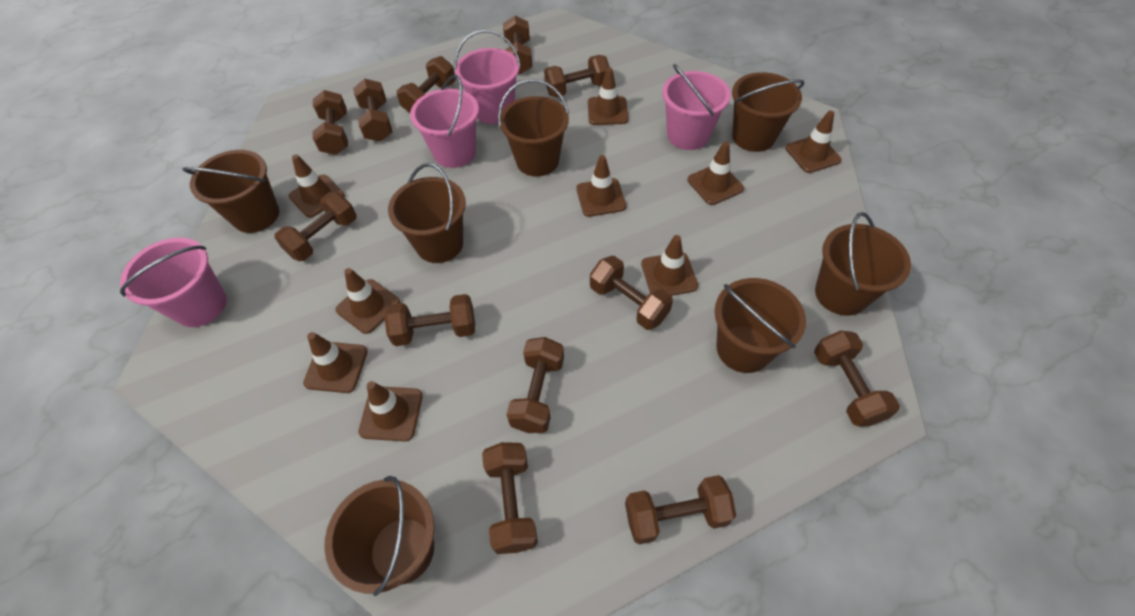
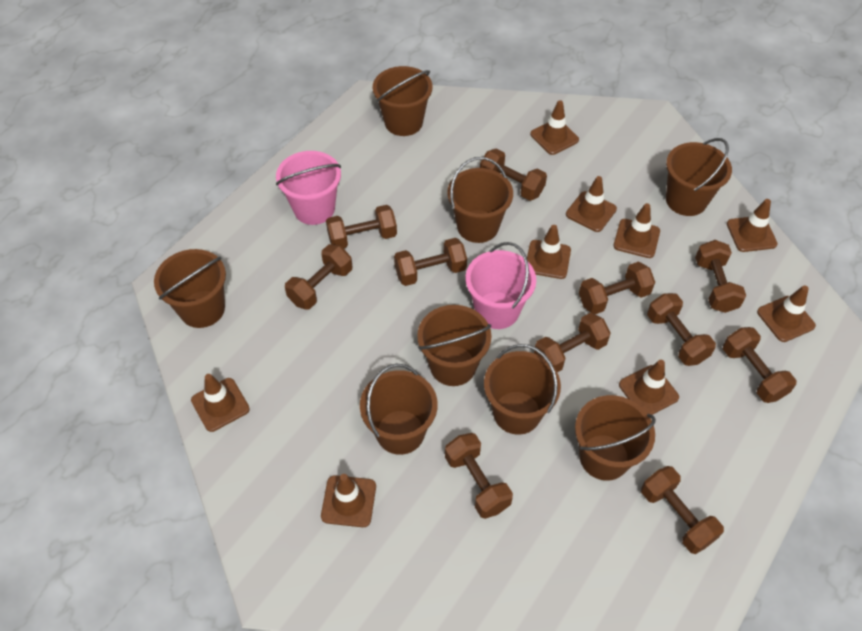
brown bucket: [182,150,279,233] [324,476,434,596] [388,163,466,263] [498,79,569,176] [715,278,806,373] [732,72,805,152] [815,212,911,316] = 7 -> [154,249,226,328] [360,364,438,455] [373,66,432,136] [417,305,491,386] [447,157,513,243] [484,344,561,435] [575,395,656,481] [666,138,732,216] = 8
brown dumbbell: [274,192,357,261] [312,90,348,155] [353,79,392,142] [384,294,475,346] [397,56,456,113] [482,442,538,554] [503,16,532,74] [506,337,564,433] [544,55,610,97] [590,256,673,330] [625,475,736,544] [814,331,900,427] = 12 -> [285,244,352,310] [326,205,397,249] [394,238,467,286] [445,433,513,519] [480,148,547,201] [534,313,611,372] [579,262,655,314] [641,466,724,554] [647,293,716,366] [695,240,746,313] [723,327,797,403] = 11
pink bucket: [120,238,227,327] [410,75,479,168] [454,30,521,124] [662,64,731,150] = 4 -> [276,151,341,225] [466,242,536,329] = 2

